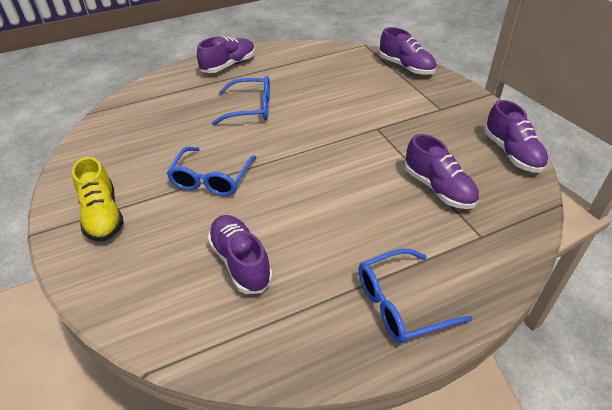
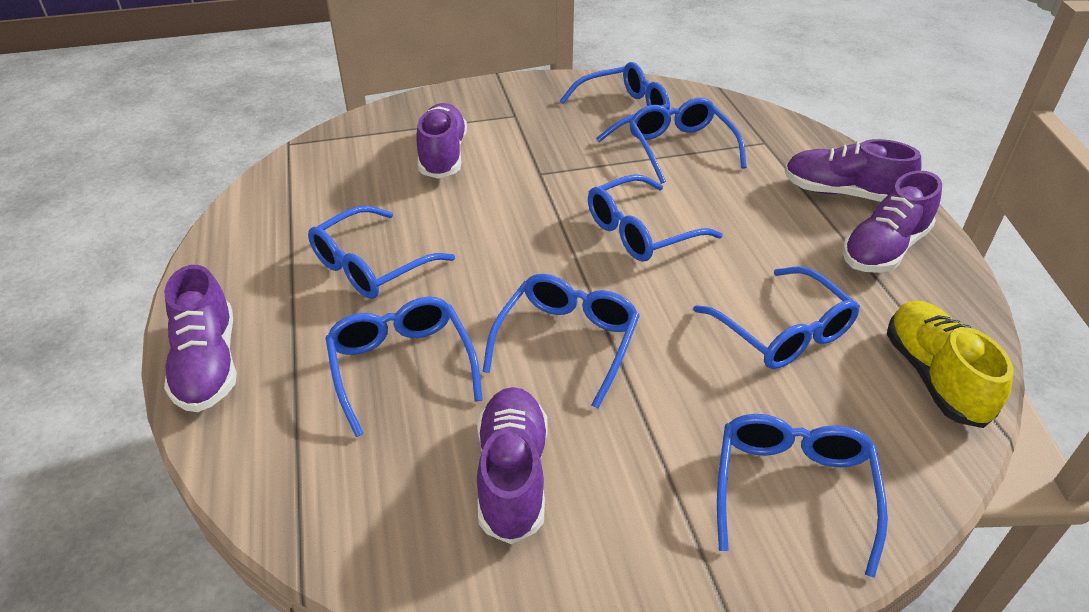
blue glasses: [167,147,257,196] [212,76,270,125] [358,249,472,343] = 3 -> [308,206,455,299] [325,297,483,437] [482,274,640,409] [560,62,670,142] [588,174,723,262] [629,98,747,184] [693,266,860,369] [717,414,888,578] = 8

